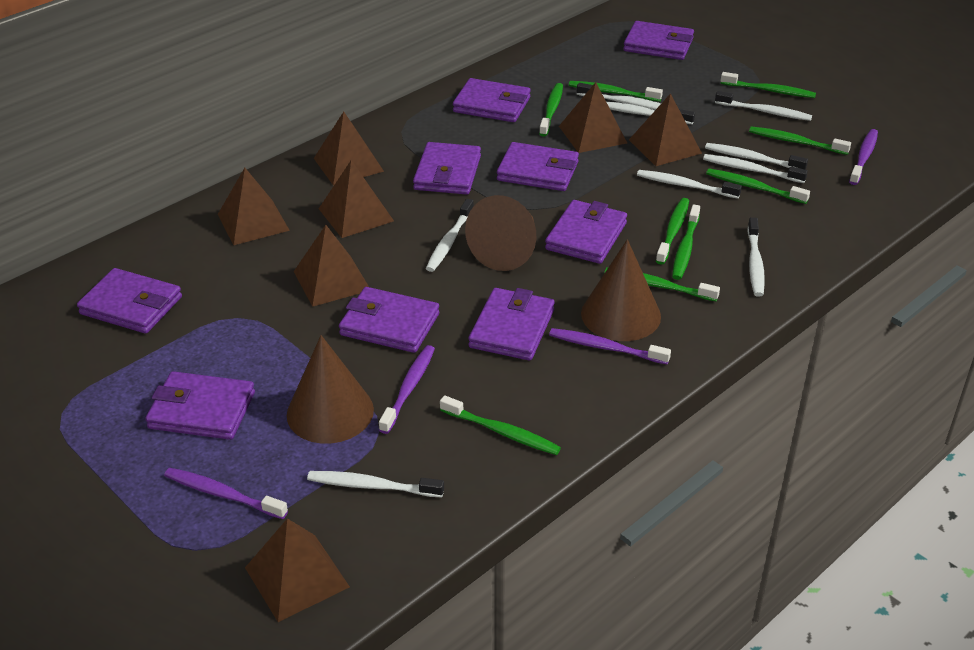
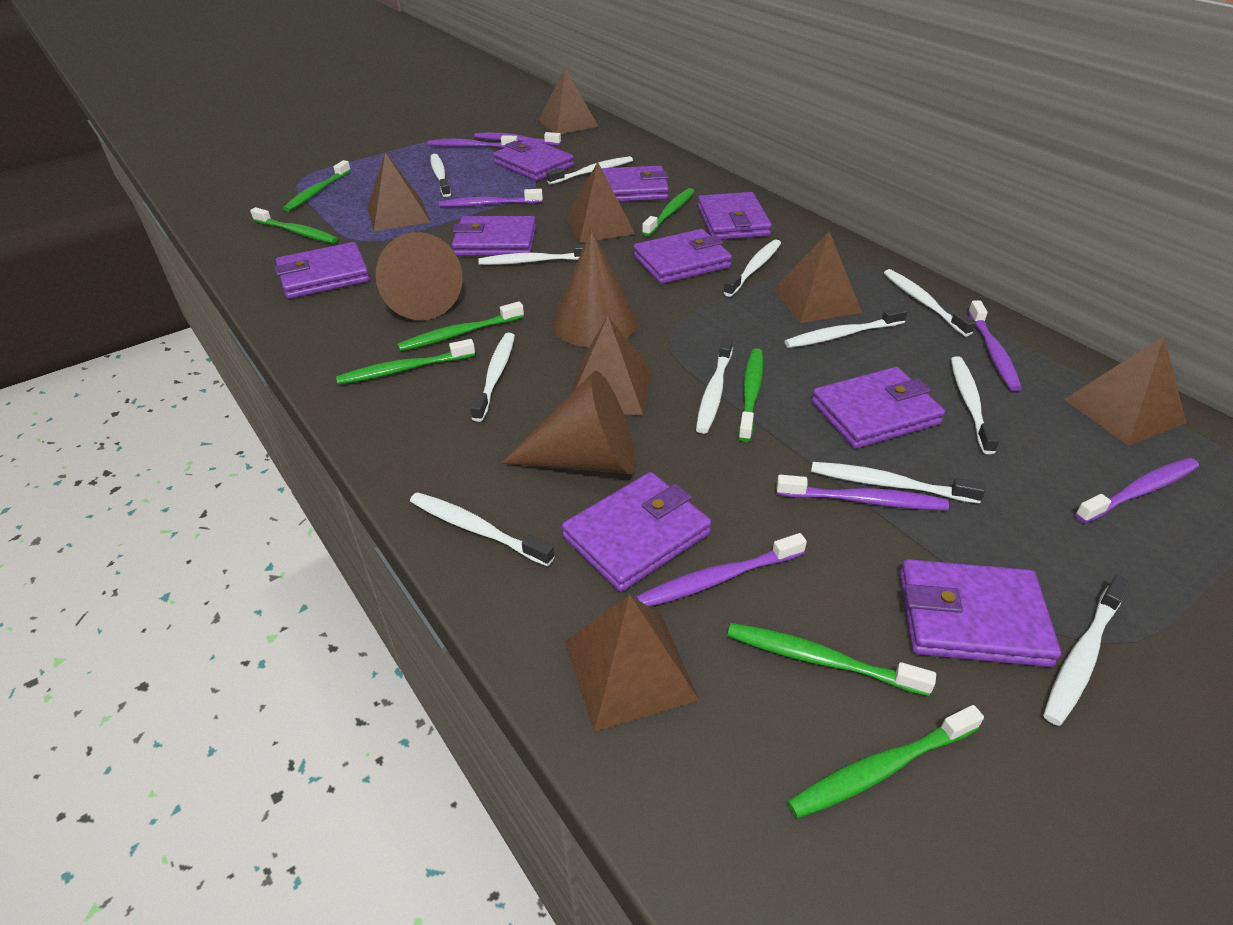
green toothbrush: [440,395,561,455] [539,83,563,137] [569,81,663,102] [604,267,720,301] [656,198,689,265] [672,204,700,280] [706,168,810,204] [721,72,816,98] [749,126,851,155] = 9 -> [250,207,338,243] [283,160,351,212] [336,339,475,385] [397,301,524,351] [642,188,694,236] [727,623,936,696] [738,348,763,442] [787,705,984,818] = 8
purple toothbrush: [164,468,288,519] [379,345,435,434] [549,328,671,364] [849,129,878,185] = 4 -> [428,135,518,148] [439,189,543,207] [474,132,561,146] [636,533,807,607] [777,475,949,510] [968,301,1022,391] [1075,458,1199,523] = 7
white toothbrush: [307,471,444,498] [426,199,474,272] [577,83,661,110] [607,102,695,124] [637,170,742,199] [703,154,808,183] [705,143,808,170] [715,91,812,121] [747,217,765,297] = 9 -> [410,492,555,566] [430,154,451,197] [470,333,515,422] [478,244,585,265] [546,156,633,184] [696,336,733,434] [723,240,781,297] [784,307,908,348] [811,462,986,504] [884,269,976,337] [951,356,999,454] [1043,575,1130,726] = 12

